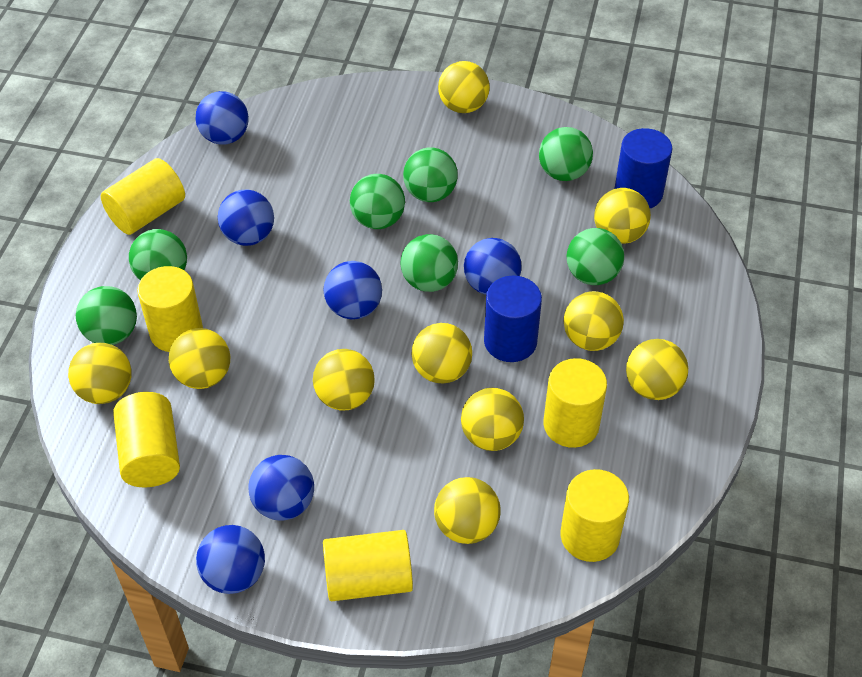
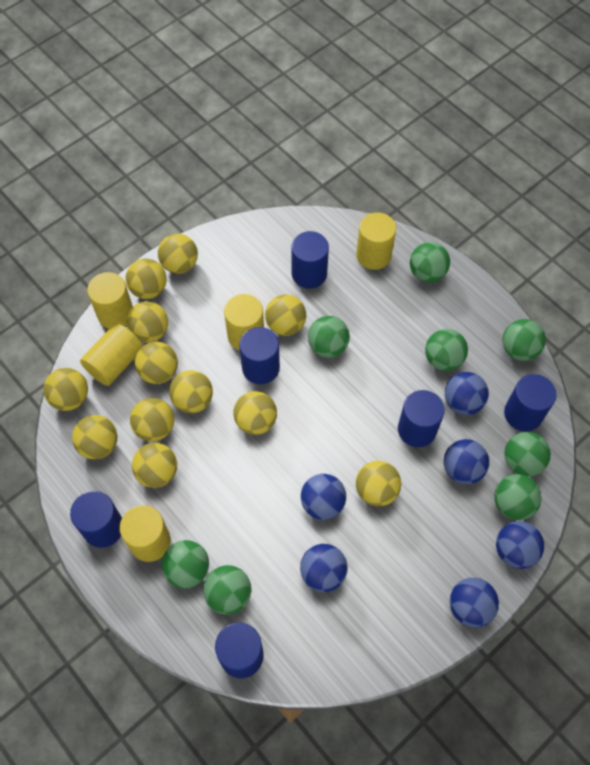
blue cylinder: [484,275,542,362] [614,128,672,208] = 2 -> [70,491,122,548] [215,623,264,678] [239,327,280,384] [291,231,329,289] [398,390,445,447] [504,374,557,431] = 6
green ball: [76,286,137,345] [129,229,187,280] [350,174,405,229] [401,234,458,292] [403,147,458,202] [539,127,593,181] [567,228,624,285] = 7 -> [161,540,209,589] [203,565,251,615] [308,316,350,358] [410,242,450,282] [425,329,468,371] [494,474,542,520] [503,319,546,361] [504,432,551,476] = 8
yellow ball: [68,343,132,404] [169,328,230,389] [313,349,375,410] [411,323,472,384] [434,477,501,544] [438,61,490,113] [461,388,524,451] [564,291,624,351] [594,188,651,244] [626,339,688,400] = 10 -> [43,368,88,411] [72,415,117,459] [126,259,167,299] [126,301,168,343] [130,398,174,441] [132,443,177,488] [135,342,178,384] [158,233,198,274] [169,370,213,413] [234,391,277,435] [265,294,306,336] [356,461,401,506] = 12
yellow cylinder: [101,158,185,235] [113,392,180,487] [137,266,203,352] [323,530,413,601] [544,358,607,448] [561,469,629,562] = 6 -> [80,323,143,386] [87,272,133,329] [120,505,171,562] [224,294,264,351] [356,212,396,270] = 5

